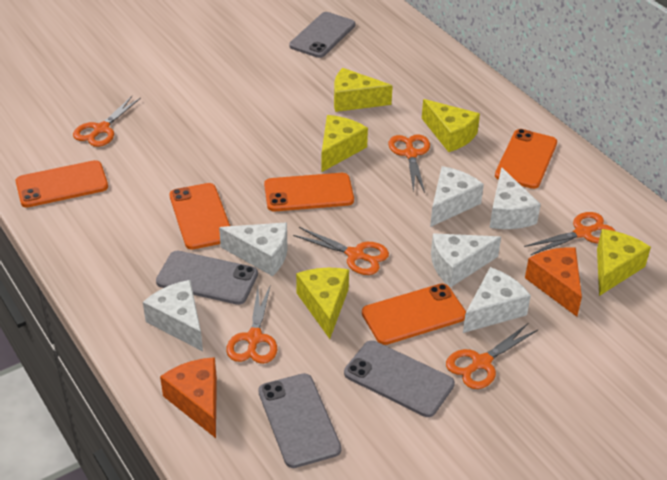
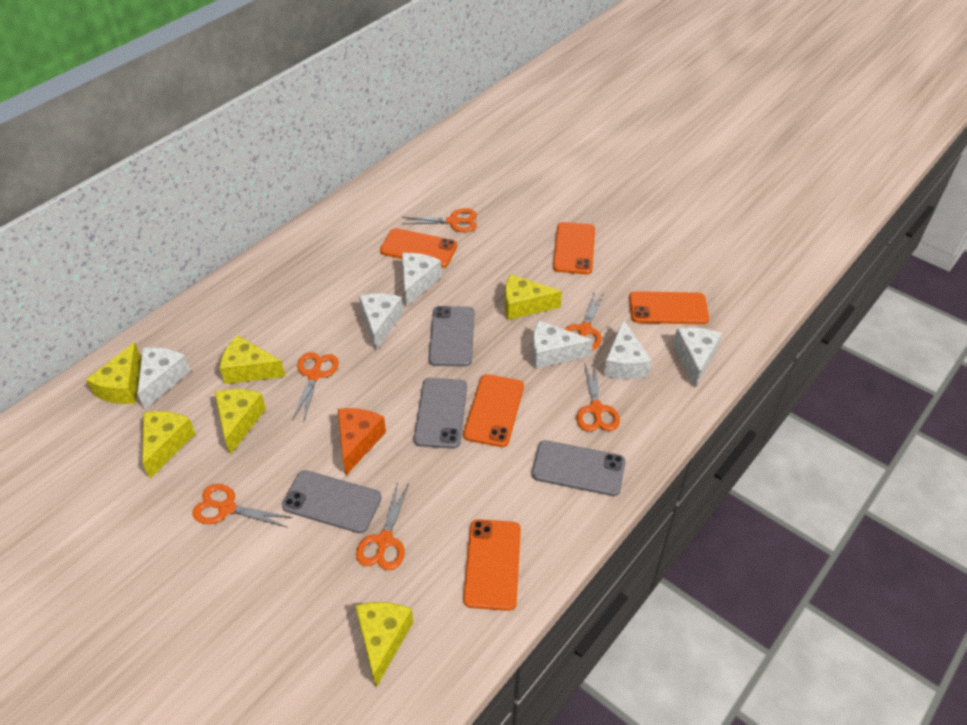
orange cheese: [160,357,217,438] [525,247,582,317] = 2 -> [338,408,386,475] = 1
yellow cheese: [296,268,349,339] [321,115,368,172] [334,68,393,112] [422,99,480,152] [597,229,651,296] = 5 -> [86,342,141,404] [142,411,196,479] [215,389,266,455] [220,336,286,384] [355,602,413,687] [505,274,562,320] = 6

